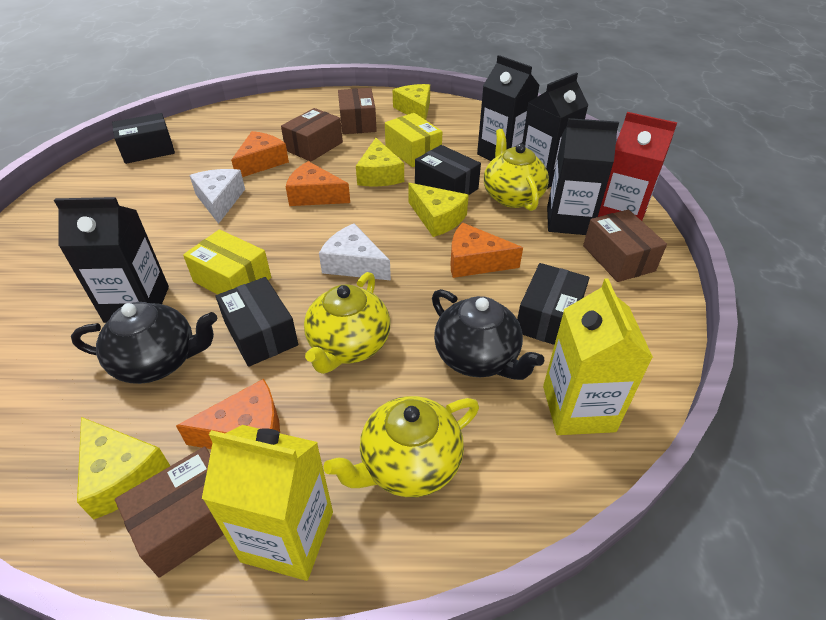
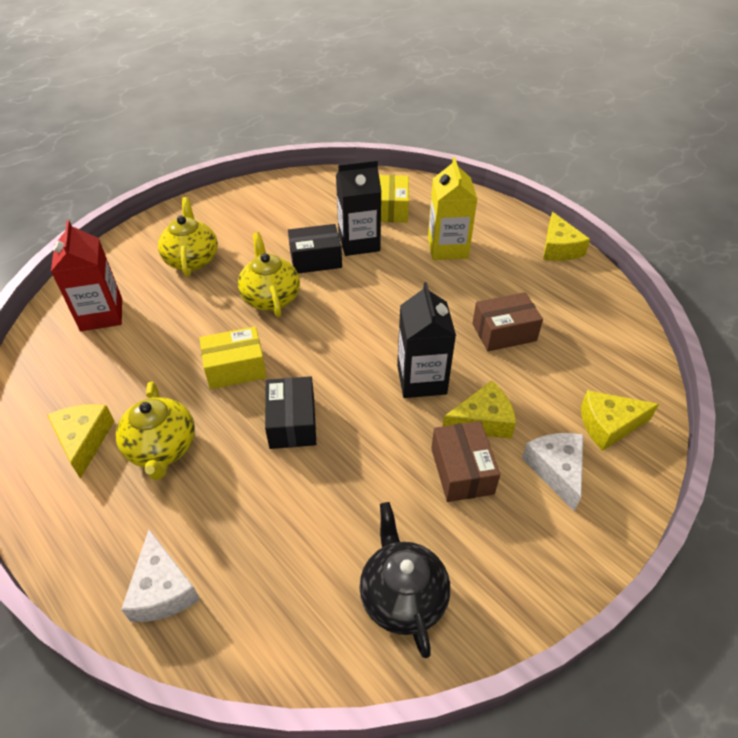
black box: [112,113,175,164] [216,277,298,367] [415,145,481,195] [517,263,589,345] = 4 -> [265,376,316,449] [288,224,342,274] = 2
black carton: [54,197,169,323] [477,55,540,161] [522,73,588,189] [547,118,619,235] = 4 -> [336,160,382,256] [397,282,456,398] = 2
black teapot: [71,302,217,384] [432,289,544,380] = 2 -> [359,502,450,658] = 1
brown box: [115,447,224,578] [281,108,343,162] [338,88,377,134] [583,210,667,282] = 4 -> [431,421,500,502] [472,292,543,351] = 2
orange cheese: [176,379,280,449] [231,131,289,177] [286,161,350,206] [451,223,523,278] = 4 -> none = 0
yellow carton: [202,425,333,581] [543,278,653,435] = 2 -> [428,157,477,260] = 1

